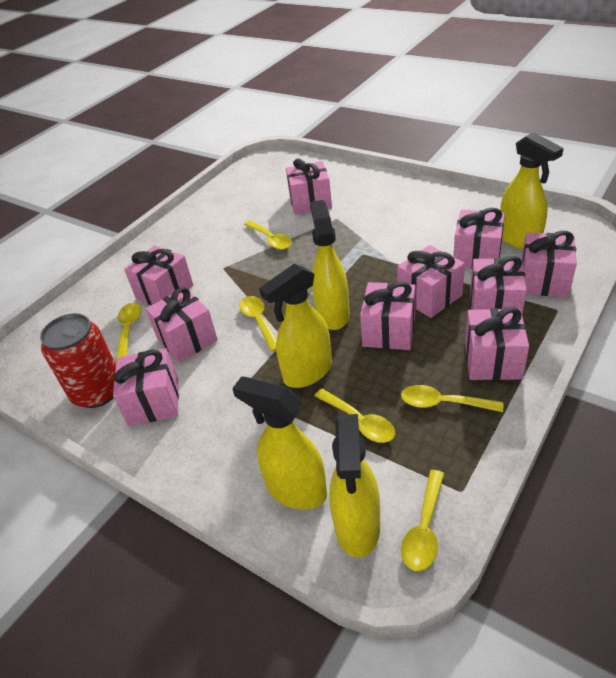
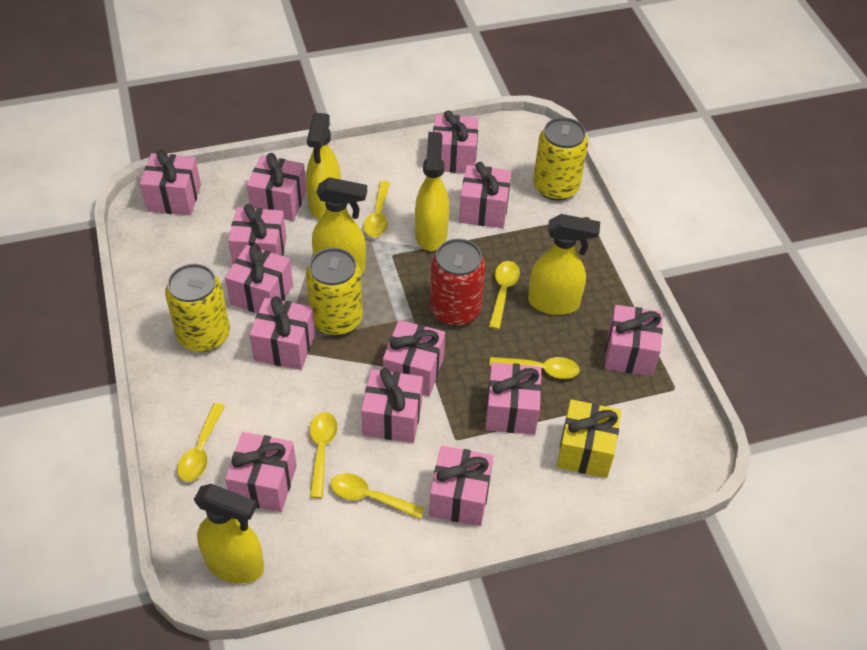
pink gift: [113,348,179,426] [124,245,193,305] [146,287,218,363] [286,159,332,215] [360,282,416,350] [397,245,465,318] [453,208,505,268] [465,307,529,380] [470,256,527,315] [522,231,577,297] = 10 -> [140,149,201,215] [225,244,293,313] [225,432,297,512] [228,204,286,264] [247,153,307,221] [249,296,315,370] [361,368,423,443] [383,320,445,396] [429,446,493,526] [433,110,479,173] [459,162,511,228] [485,362,542,435] [605,305,663,377] = 13
yellow can: none = 0 -> [165,264,230,352] [306,248,363,336] [533,117,588,201] = 3
yellow gift: none = 0 -> [557,399,621,478] = 1

